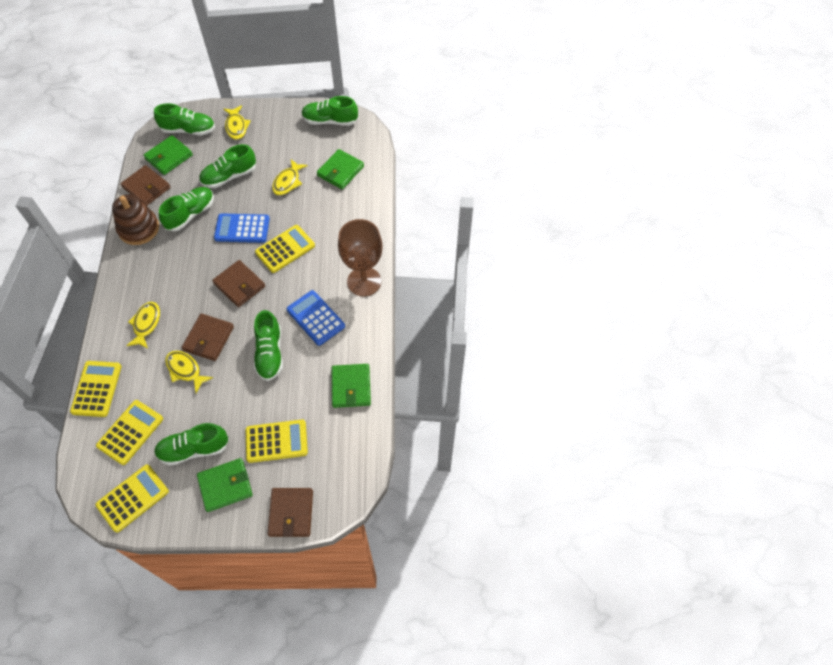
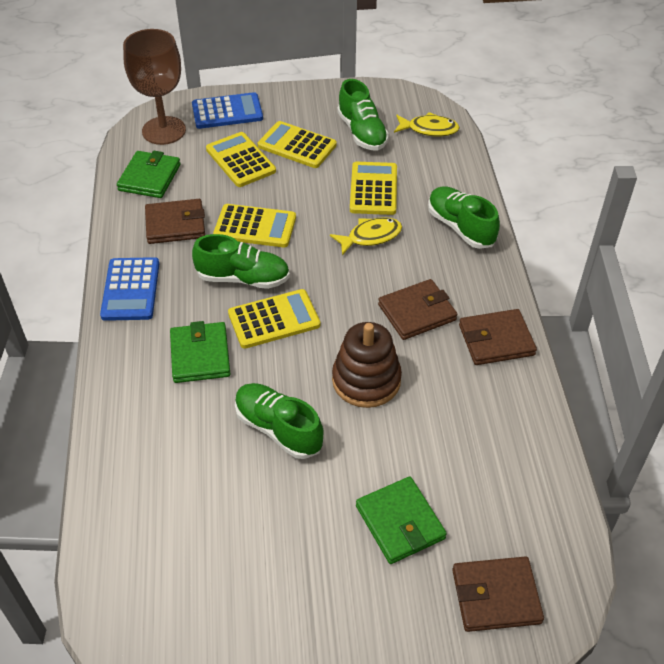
green shoe: [154,103,215,136] [154,423,229,466] [159,187,214,232] [199,144,256,188] [254,310,283,381] [301,96,358,126] = 6 -> [192,234,290,289] [235,383,324,459] [337,79,389,150] [428,186,500,249] = 4
green wallet: [143,135,193,175] [197,458,253,512] [317,149,364,189] [332,364,371,408] = 4 -> [117,151,181,198] [170,321,230,383] [356,476,447,564] = 3
yellow fish: [126,302,160,349] [165,351,213,393] [224,106,251,140] [272,159,308,196] = 4 -> [330,217,402,255] [394,112,460,137] = 2

